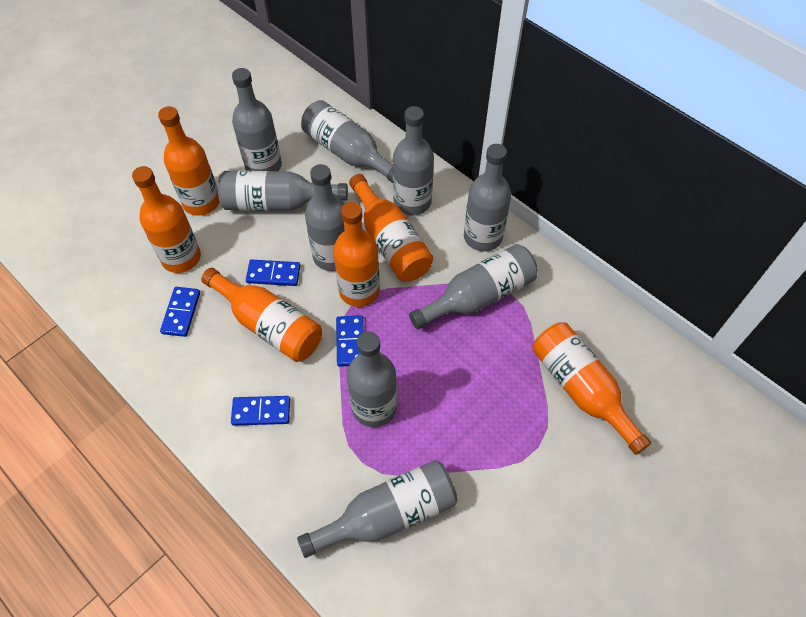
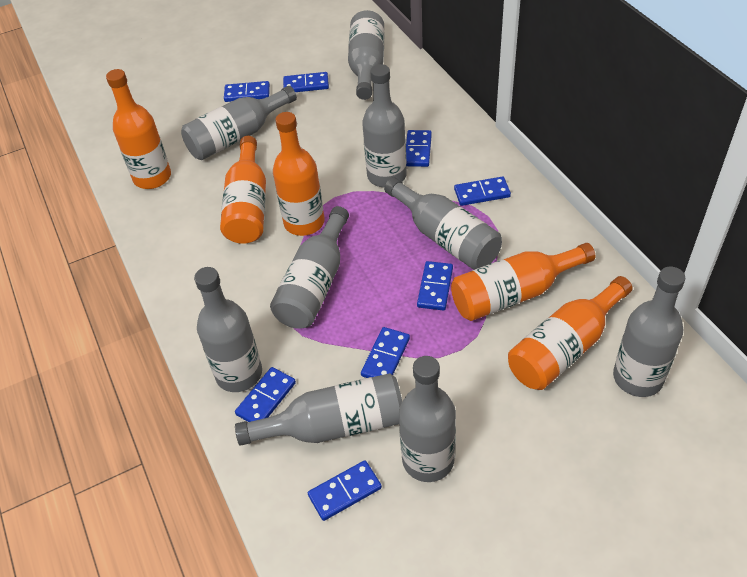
blue domino: [160,287,200,337] [231,396,290,426] [246,260,300,286] [336,315,364,367] = 4 -> [224,81,270,102] [235,367,296,422] [283,72,329,92] [308,460,382,521] [361,327,410,378] [406,130,432,167] [417,261,453,311] [454,176,511,206] = 8
orange bottle: [132,166,201,273] [158,106,219,216] [201,268,322,362] [333,202,380,307] [349,174,433,281] [532,322,651,455] = 6 -> [106,69,171,189] [220,136,266,244] [273,112,325,236] [451,243,595,321] [508,276,632,390] = 5

